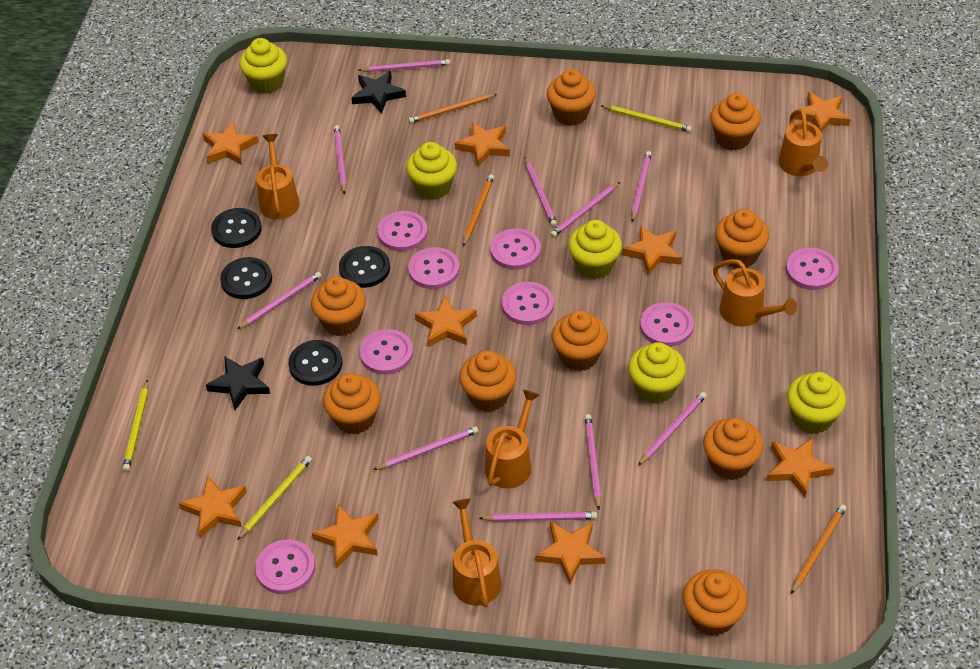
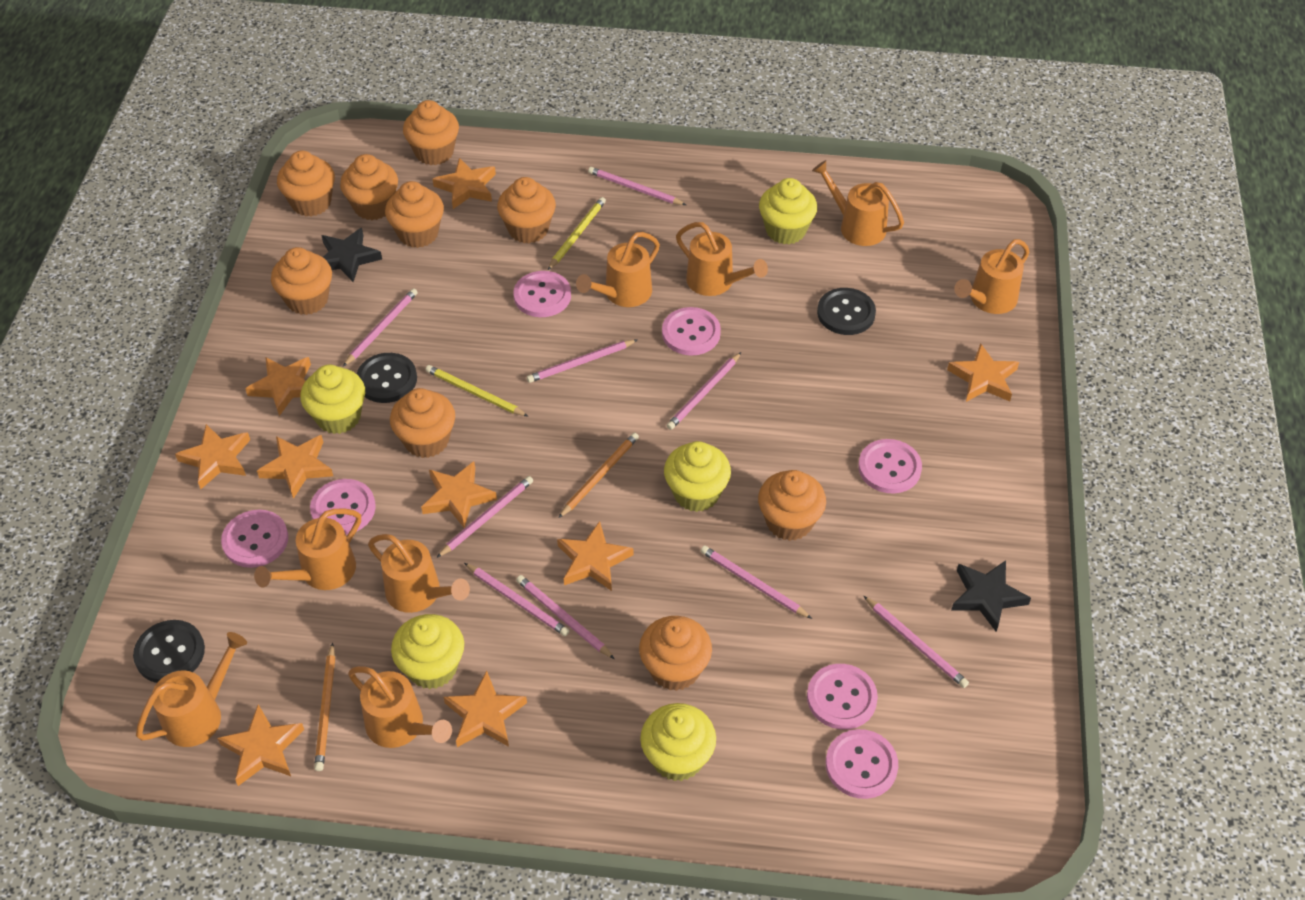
black button: [211,208,262,248] [220,257,272,299] [288,340,342,386] [339,246,390,288] = 4 -> [133,620,205,683] [356,353,417,403] [817,288,876,335] = 3
orange pencil: [409,94,497,123] [463,174,494,246] [791,504,846,594] = 3 -> [314,642,335,771] [559,433,639,518] = 2
orange watering can: [256,134,300,220] [452,499,502,607] [485,389,540,489] [713,259,797,326] [779,109,828,176] = 5 -> [136,632,247,747] [254,509,361,590] [348,666,452,748] [368,534,470,613] [576,232,660,307] [676,222,768,296] [812,160,904,246] [954,239,1029,314] = 8
pink button: [255,540,315,594] [360,329,413,374] [377,211,428,251] [408,247,459,289] [490,228,541,270] [502,282,554,325] [640,302,694,347] [786,248,839,290] = 8 -> [221,510,288,568] [310,479,376,535] [513,271,571,317] [662,307,721,356] [807,664,878,729] [826,729,898,799] [858,439,922,494] = 7
pink pencil: [237,272,322,329] [334,125,347,194] [358,59,450,72] [373,426,479,470] [479,512,597,522] [525,158,557,227] [550,182,620,237] [585,414,601,510] [631,151,651,222] [638,392,707,466] = 10 -> [343,288,418,366] [436,476,533,558] [464,563,570,636] [516,575,615,659] [527,340,637,383] [588,167,686,205] [666,352,741,430] [701,546,812,619] [864,596,969,688] = 9
yellow pencil: [123,379,148,471] [237,456,312,540] [601,105,692,132] = 3 -> [425,365,528,416] [548,197,606,270] = 2

